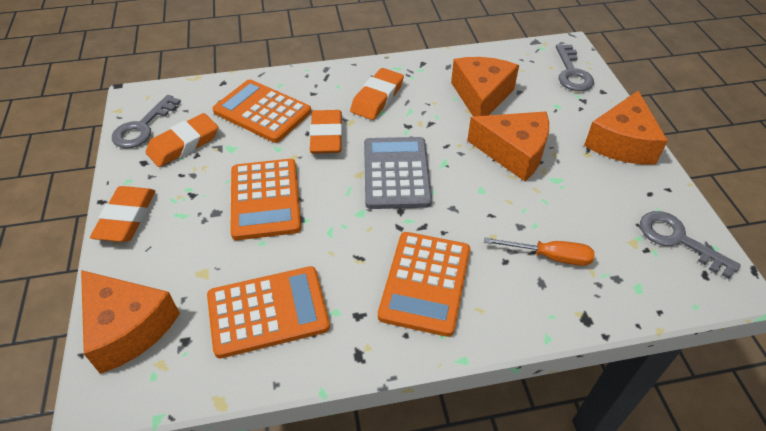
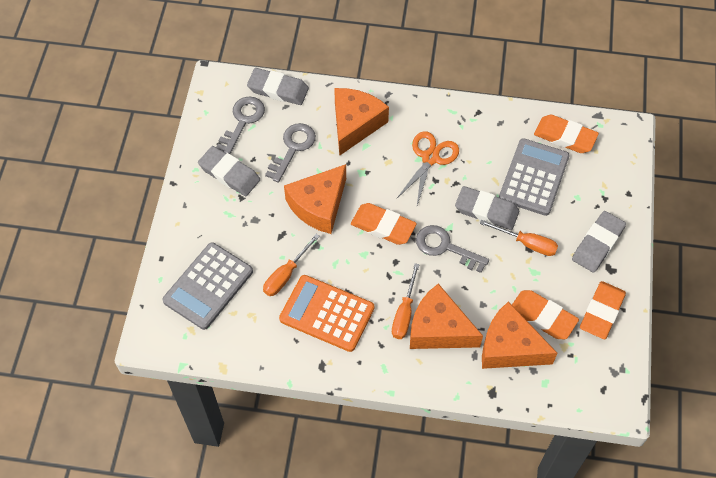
grey calculator: [364,137,432,209] = 1 -> [162,242,253,330] [499,138,570,216] = 2
grey eraser: none = 0 -> [198,146,260,196] [247,68,309,105] [455,186,519,230] [572,211,626,273] = 4
orange calculator: [207,266,330,358] [213,79,311,143] [230,159,301,240] [378,232,470,337] = 4 -> [279,275,374,352] = 1
orange scissors: none = 0 -> [397,131,459,205] = 1
orange screwdriver: [484,237,595,266] = 1 -> [263,234,320,296] [392,263,420,339] [479,220,558,256] = 3

